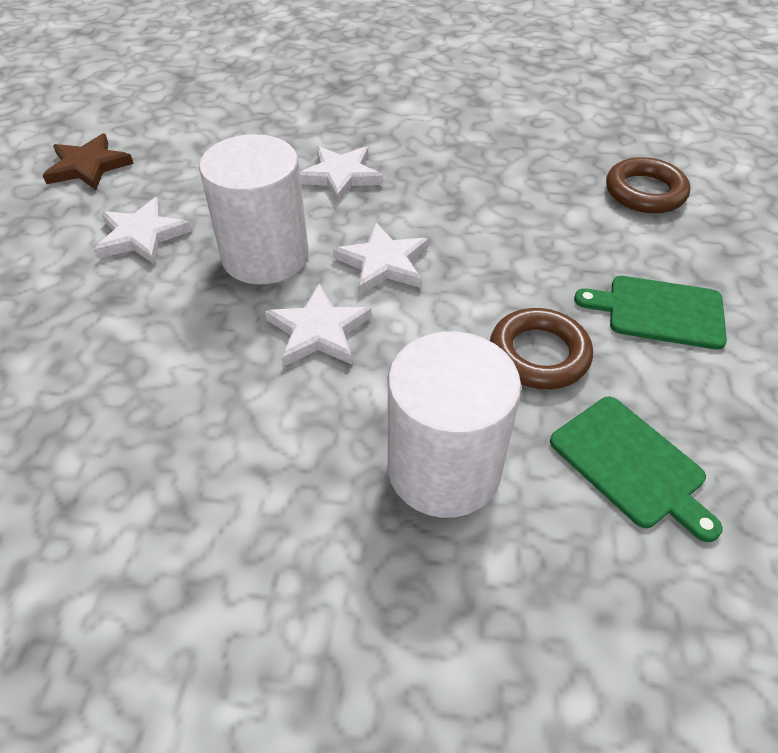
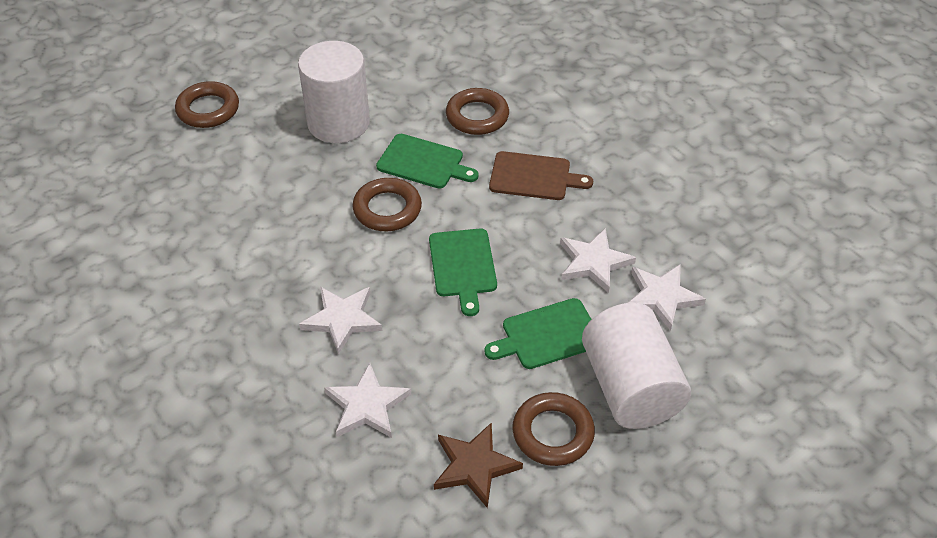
brown cutting board: none = 0 -> [489,151,593,200] = 1
brown ring: [490,308,593,389] [606,157,690,213] = 2 -> [175,81,239,128] [352,178,422,231] [446,88,509,135] [512,392,595,466] = 4
green cutting board: [550,397,722,542] [574,276,727,350] = 2 -> [376,134,479,189] [429,229,497,316] [484,298,592,369] = 3

